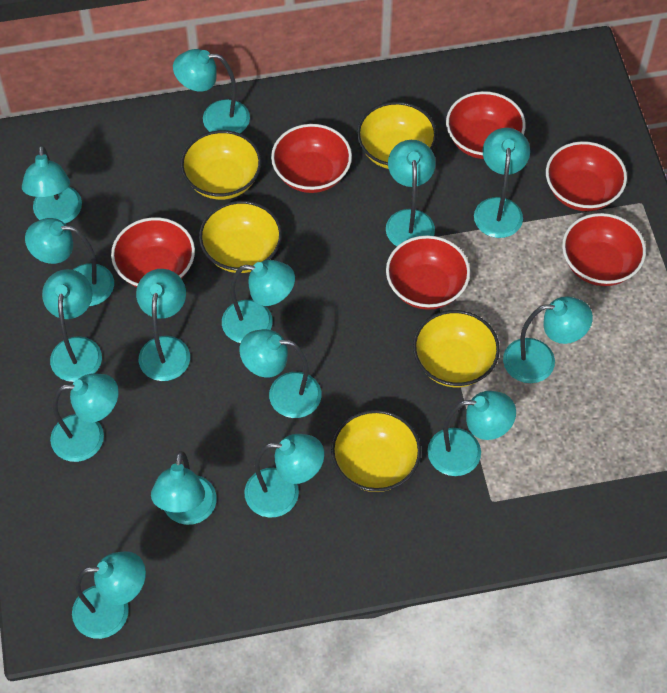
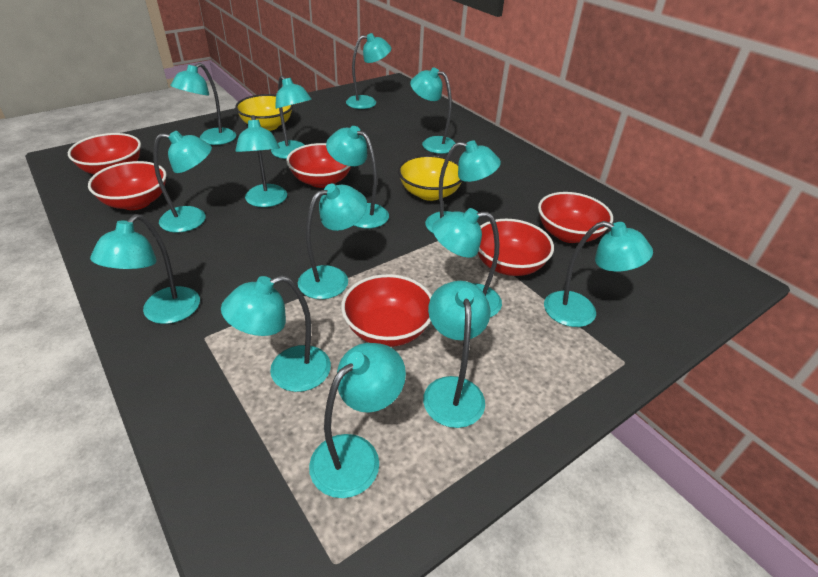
yellow bowl: [181,130,261,200] [199,201,282,273] [331,410,421,492] [357,102,437,169] [413,310,500,387] = 5 -> [235,94,293,131] [398,155,462,201] = 2

